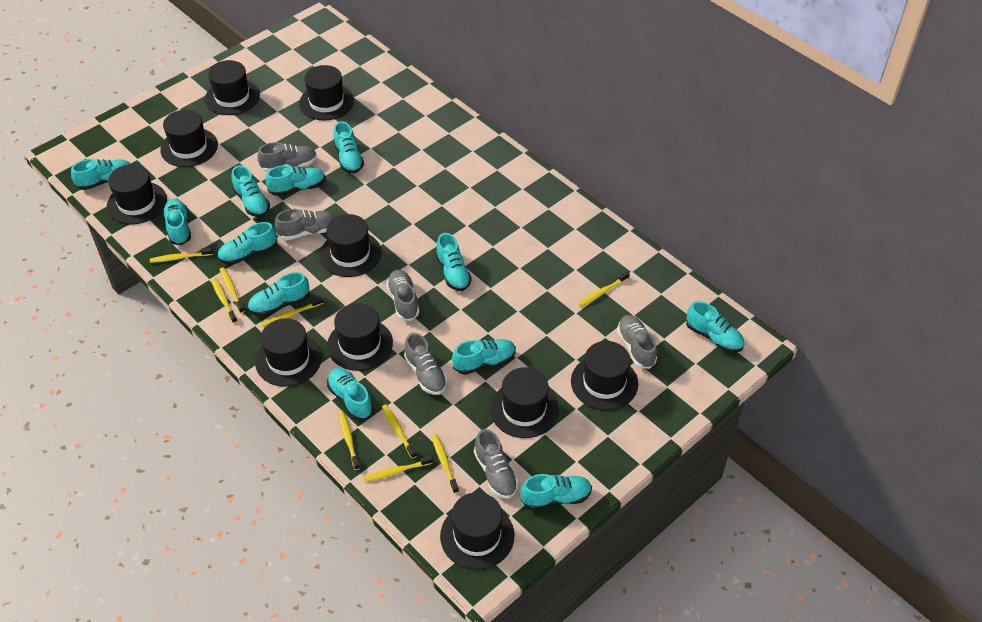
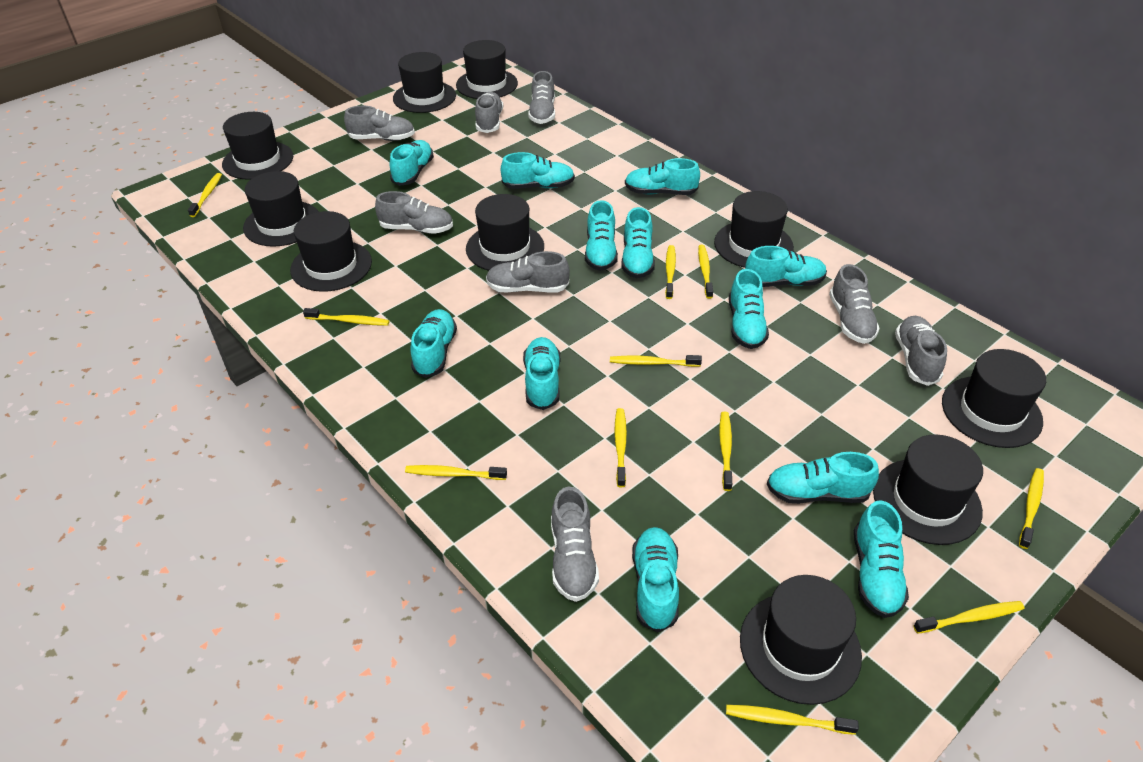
grey shoe: [257,142,317,172] [275,209,335,240] [386,270,419,321] [404,333,447,395] [474,429,518,499] [617,315,657,369] = 6 -> [344,106,415,141] [375,191,453,234] [475,92,503,133] [486,251,570,293] [528,71,555,124] [551,487,599,602] [829,264,880,344] [895,316,947,386] = 8
yellow toothbrush: [150,247,213,263] [211,278,237,323] [220,267,245,313] [261,297,323,327] [338,412,360,470] [363,455,433,482] [382,404,417,459] [431,434,459,494] [578,272,630,307] = 9 -> [188,173,222,217] [303,308,389,326] [405,465,507,480] [610,355,702,367] [614,408,627,487] [665,245,676,299] [698,245,713,299] [719,412,732,491] [726,705,859,735] [913,601,1024,634] [1019,468,1044,549] = 11

